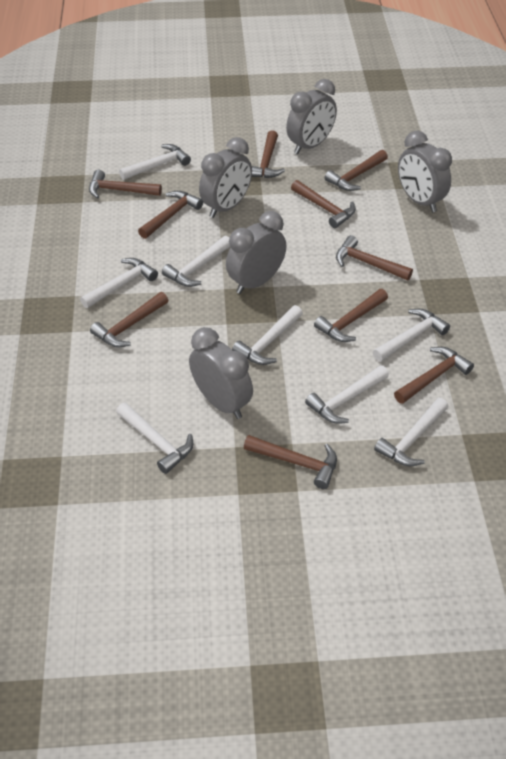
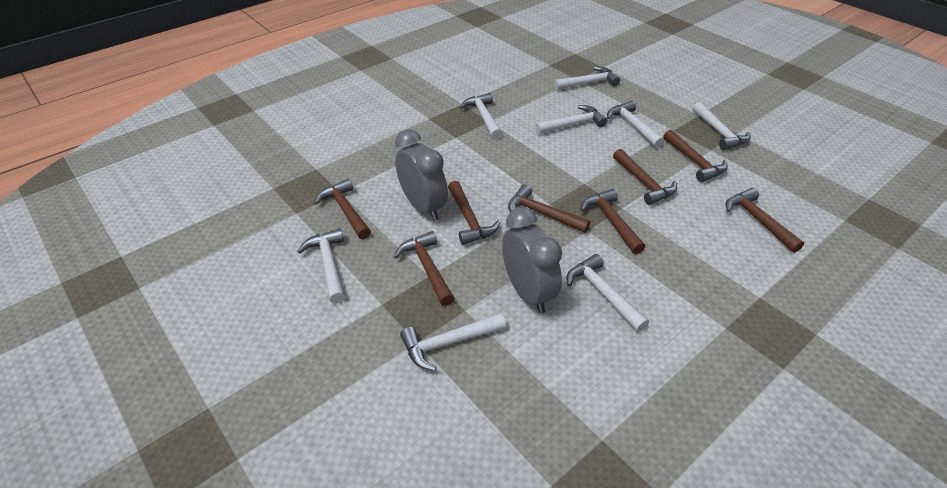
brown hammer: [89,170,162,199] [90,292,168,347] [138,191,203,239] [244,435,337,489] [252,130,285,178] [291,180,356,228] [314,289,388,342] [325,150,388,191] [336,235,413,281] [394,347,474,404] = 10 -> [314,178,371,240] [394,231,455,306] [448,181,500,245] [508,184,590,233] [580,189,645,254] [613,149,677,205] [663,130,728,182] [726,188,804,253] = 8
grey clock: [189,327,253,419] [199,137,252,218] [226,211,286,294] [286,79,337,154] [398,131,452,212] = 5 -> [395,129,448,221] [502,207,562,313] = 2

